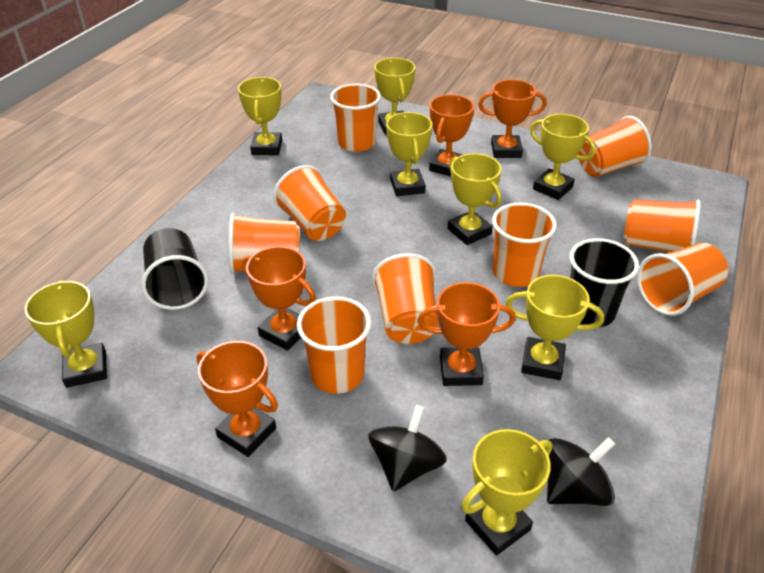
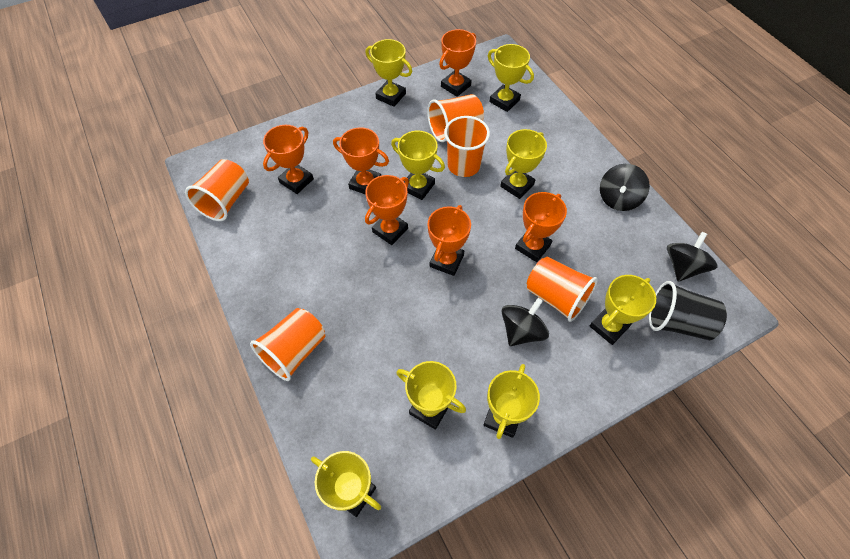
black cup: [141,228,208,310] [569,238,639,327] = 2 -> [649,281,727,340] = 1
black spinning top: [368,405,447,491] [547,437,615,506] = 2 -> [502,298,549,346] [600,164,650,211] [667,232,718,282] = 3
orange cup: [229,213,299,274] [273,165,346,241] [297,296,371,394] [330,84,381,152] [372,253,438,344] [492,202,557,287] [578,116,652,177] [624,199,701,252] [637,243,728,316] = 9 -> [185,159,249,221] [250,308,325,381] [427,94,484,142] [444,116,490,177] [527,257,598,322] = 5
orange trophy: [196,341,278,457] [242,246,316,351] [417,282,516,386] [429,94,474,176] [478,79,547,158] = 5 -> [263,125,314,194] [333,127,389,195] [365,175,409,245] [428,205,471,276] [439,29,476,97] [515,192,567,262] = 6

